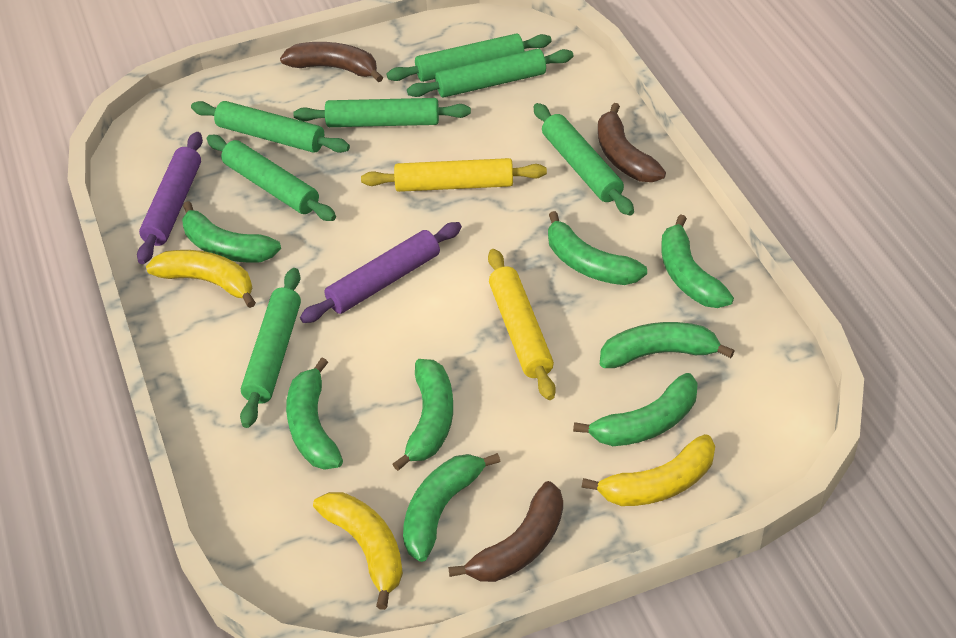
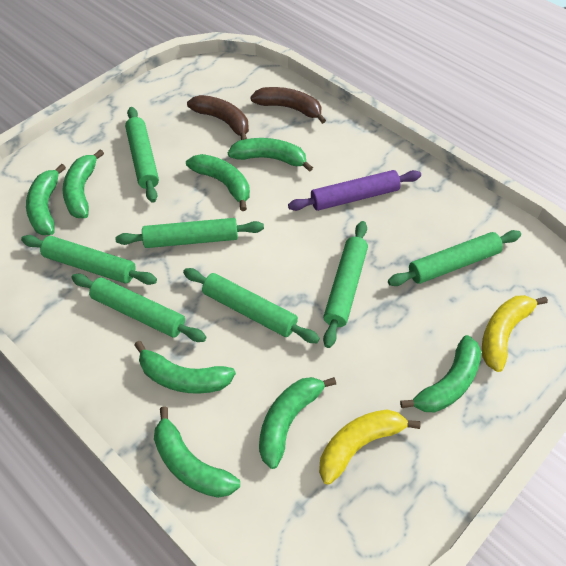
brown banana: [280,42,383,82] [448,481,563,582] [598,103,666,182] = 3 -> [187,95,249,140] [250,87,326,124] = 2
purple rolling pin: [137,132,203,264] [300,222,462,323] = 2 -> [288,170,421,211] = 1
yellow banana: [146,250,256,308] [313,492,403,610] [582,434,715,506] = 3 -> [319,410,421,484] [482,295,548,372] = 2
yellow rolling pin: [361,158,547,192] [488,249,556,400] = 2 -> none = 0

